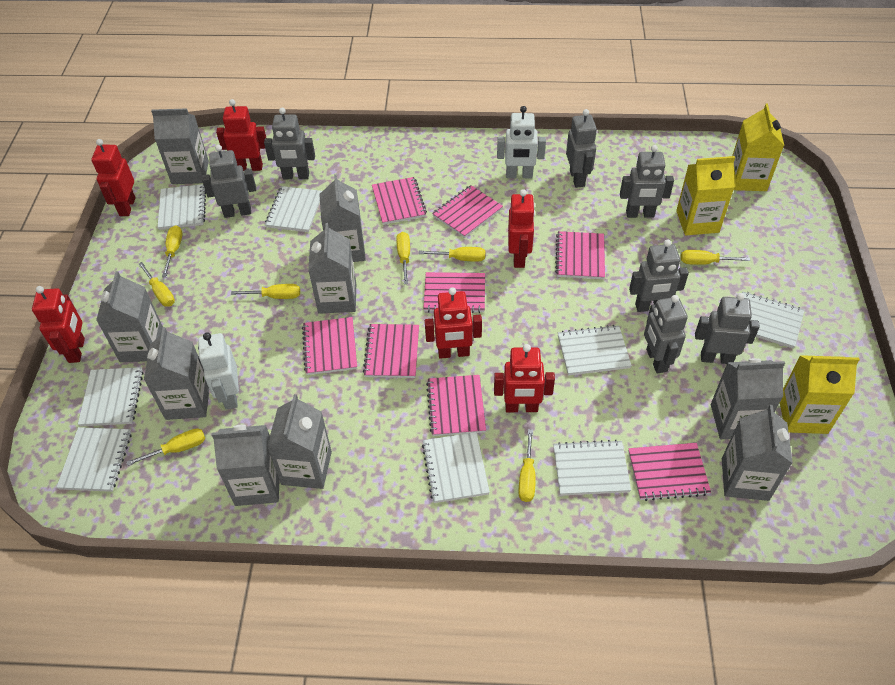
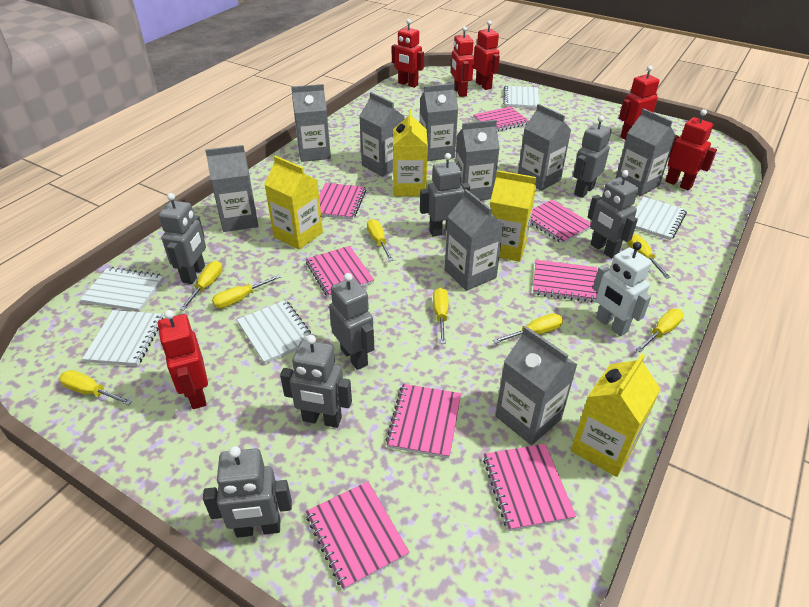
white notebook: [56,427,132,492] [78,367,144,427] [157,184,206,230] [265,186,322,232] [422,432,490,503] [553,440,631,496] [558,325,632,376] [742,292,804,349] = 8 -> [80,267,164,312] [82,310,164,366] [237,300,313,364] [503,85,539,108] [635,197,687,240] = 5
white robot: [198,332,239,410] [497,106,546,178] = 2 -> [593,242,652,336] = 1
yellow carton: [676,156,735,235] [732,104,784,191] [780,355,860,434] = 3 -> [264,156,323,250] [393,110,428,196] [490,170,536,262] [571,354,660,477] = 4

